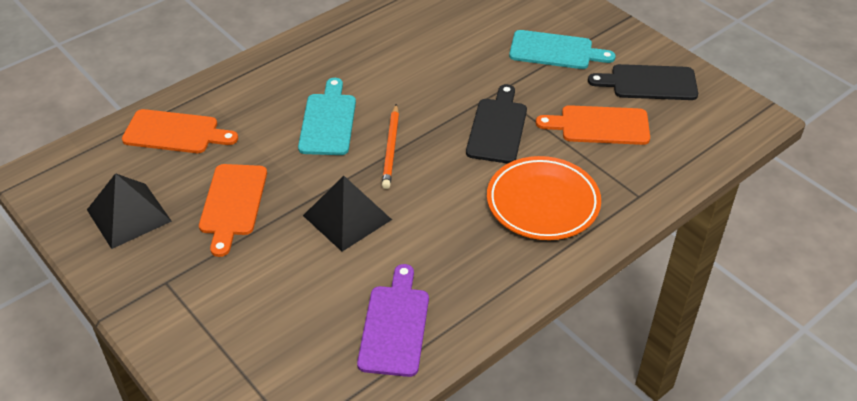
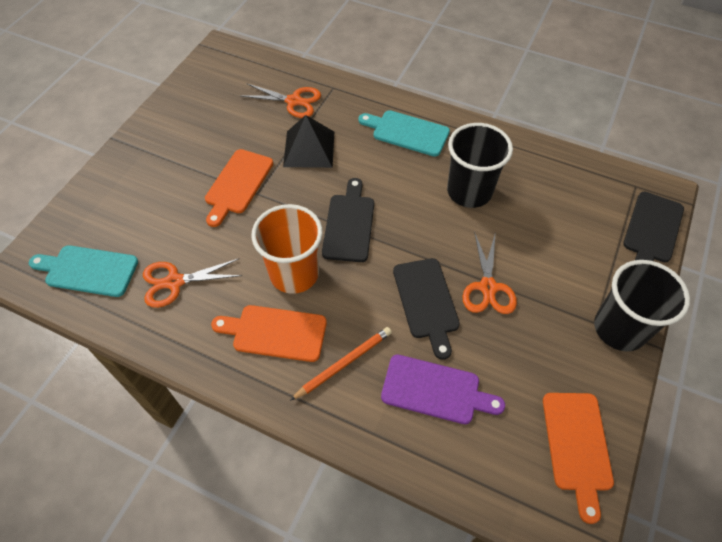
black cup: none = 0 -> [447,123,513,208] [594,260,690,352] = 2
black cutting board: [466,84,527,164] [588,64,698,100] = 2 -> [322,178,374,262] [393,258,460,360] [623,191,684,262] = 3
black pyramid: [87,173,172,249] [303,176,392,252] = 2 -> [283,115,334,168] = 1
orange cup: none = 0 -> [251,204,323,294] = 1
orange plate: [487,156,601,240] = 1 -> none = 0
orange scissors: none = 0 -> [143,258,242,308] [241,83,321,118] [463,231,517,314] = 3

